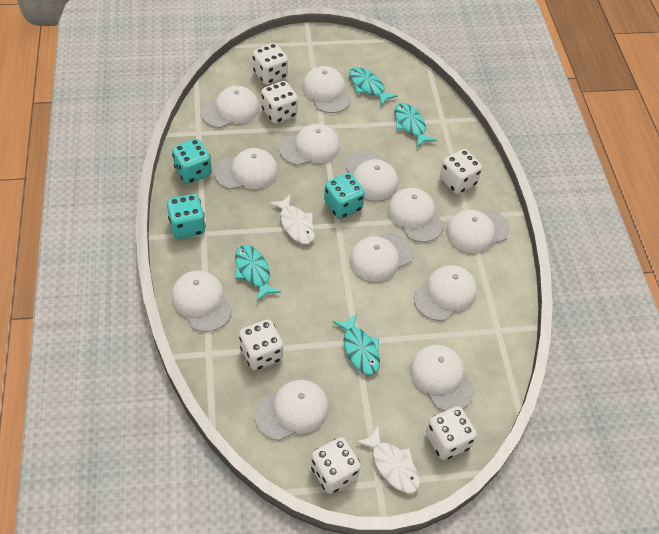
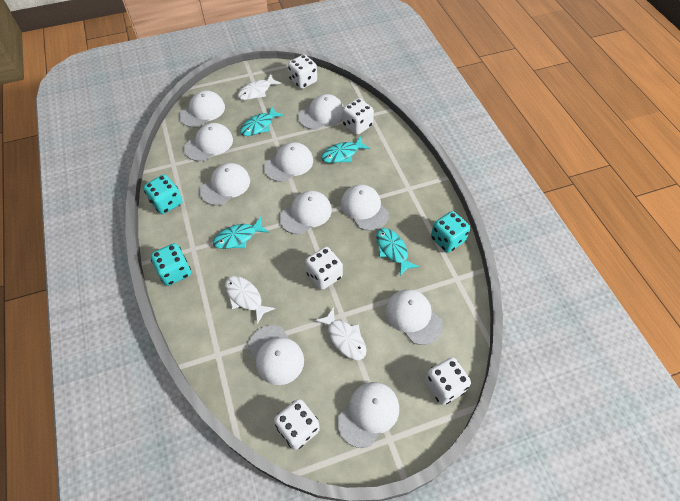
white cap: [172,270,232,332] [200,86,259,128] [214,148,278,189] [254,380,329,441] [279,123,340,165] [302,66,351,113] [345,152,398,201] [350,232,413,282] [388,188,444,242] [410,345,475,411] [414,265,477,321] [446,209,510,253] = 12 -> [179,91,225,128] [184,123,233,161] [200,163,250,206] [248,325,304,385] [264,142,313,182] [279,191,332,234] [298,94,344,130] [337,382,399,448] [341,185,389,231] [386,289,443,345] = 10
white dice: [239,319,283,371] [253,43,288,85] [261,81,298,124] [311,437,361,494] [426,406,477,460] [440,149,482,194] = 6 -> [274,399,320,450] [288,55,317,89] [305,247,343,290] [342,98,374,135] [425,357,471,405] = 5
white fish: [269,194,315,244] [356,426,420,494] = 2 -> [225,276,275,324] [238,74,281,100] [315,307,366,360] = 3

